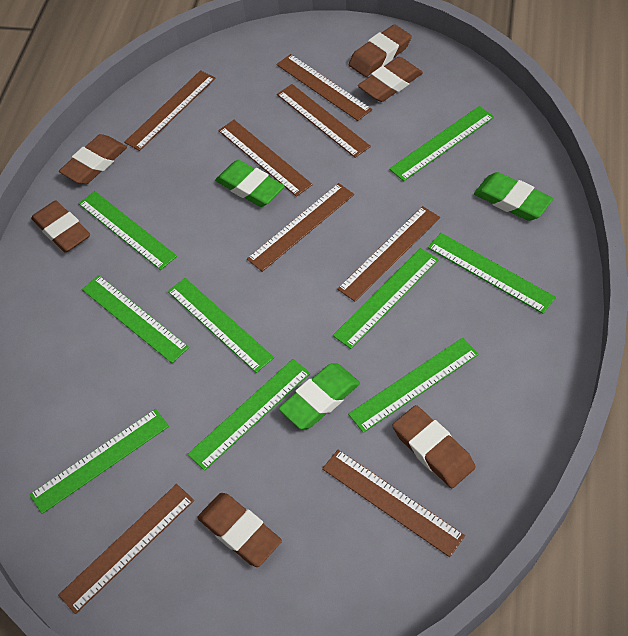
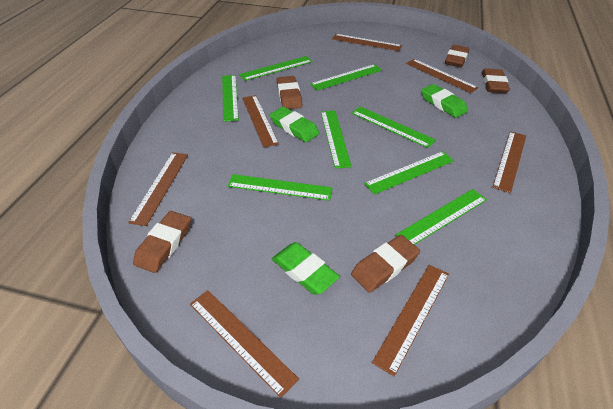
brown eraser: [31,201,90,253] [59,134,127,184] [197,493,282,567] [349,24,412,77] [358,57,423,102] [392,405,476,488] = 6 -> [133,211,191,273] [277,76,302,109] [351,235,420,293] [445,45,469,67] [482,68,510,93] = 5
brown ruler: [58,484,194,614] [124,70,216,151] [218,120,313,197] [247,183,354,272] [276,54,372,121] [277,84,371,158] [322,450,465,557] [337,206,440,302] = 8 -> [128,152,188,226] [190,290,299,398] [242,95,279,148] [332,34,402,51] [372,264,449,376] [406,59,479,93] [493,131,526,193] = 7
green ruler: [29,409,169,514] [78,191,177,270] [82,275,189,363] [168,278,274,373] [188,359,310,471] [333,248,439,349] [348,337,479,433] [389,106,494,181] [428,233,556,314] = 9 -> [222,75,239,122] [227,174,333,201] [239,56,313,81] [310,64,382,91] [321,110,352,169] [352,106,436,148] [364,151,454,195] [396,189,487,245] = 8

